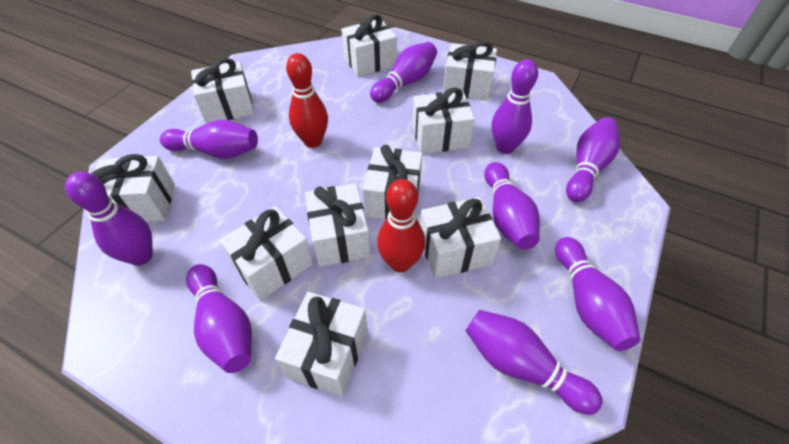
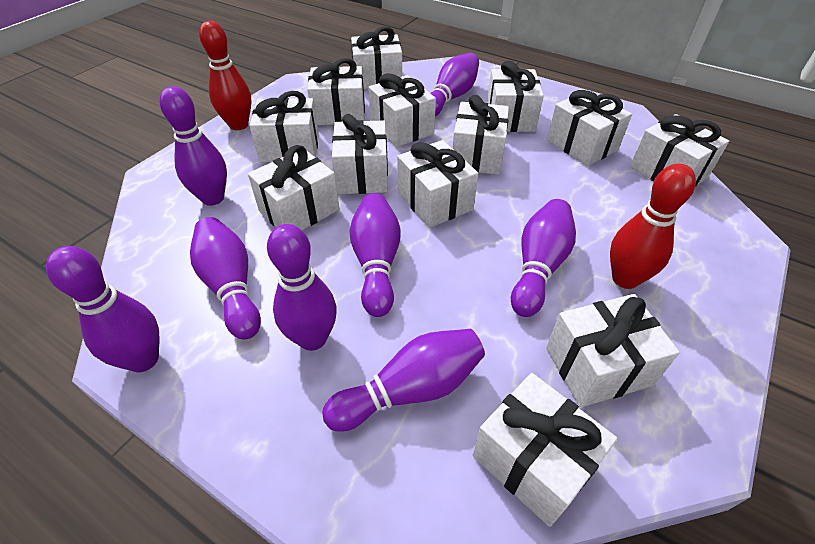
purple bowling pin: [65,172,153,266] [160,120,258,159] [186,264,252,373] [370,42,437,103] [466,310,603,415] [484,162,540,250] [492,59,538,154] [555,237,641,351] [566,117,620,202] = 9 -> [46,246,160,372] [159,86,227,206] [190,217,261,340] [267,224,337,351] [322,329,485,432] [349,193,401,317] [430,53,479,116] [511,199,576,317] = 8
white gift: [91,154,175,222] [191,58,254,124] [219,206,313,301] [275,292,368,397] [305,183,370,267] [341,14,397,77] [363,145,422,220] [412,87,475,154] [420,197,501,279] [443,41,497,101] = 10 -> [248,145,339,230] [249,91,319,162] [307,58,365,125] [332,114,388,194] [351,26,402,89] [368,73,436,147] [397,140,478,228] [453,95,509,175] [473,373,617,527] [487,61,544,132] [546,294,680,408] [547,90,632,166] [630,114,729,186] = 13

